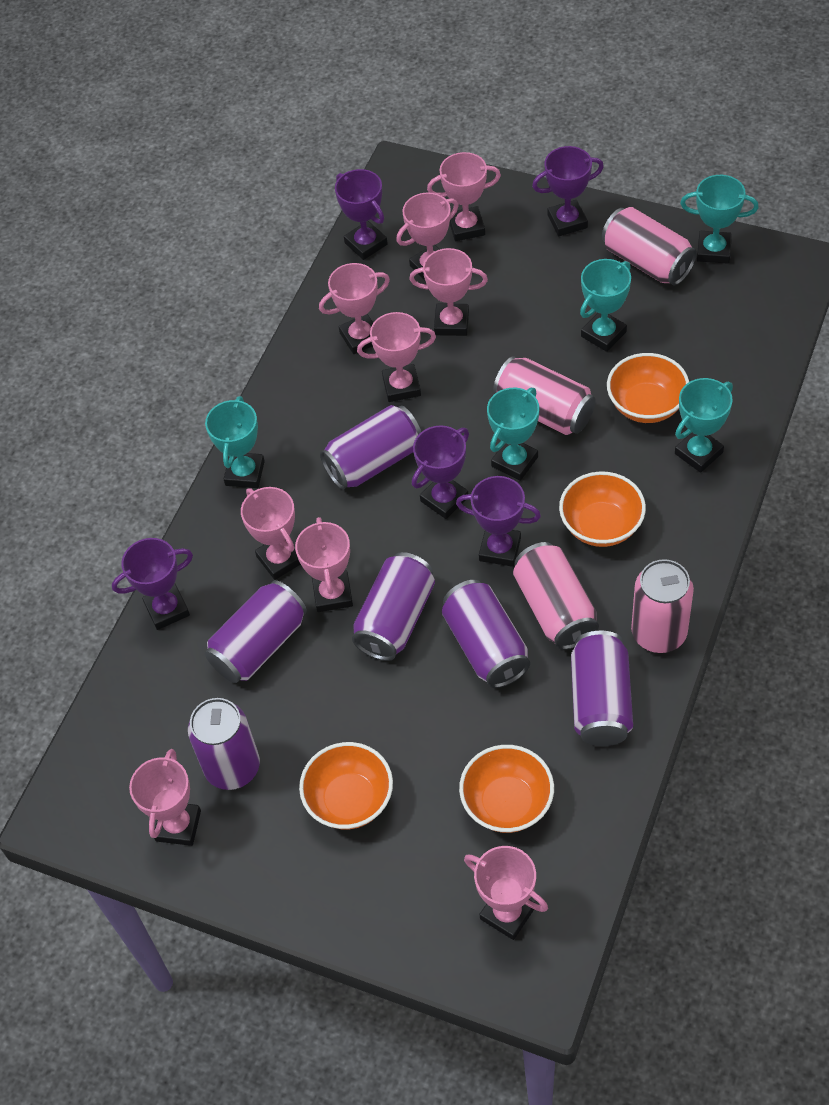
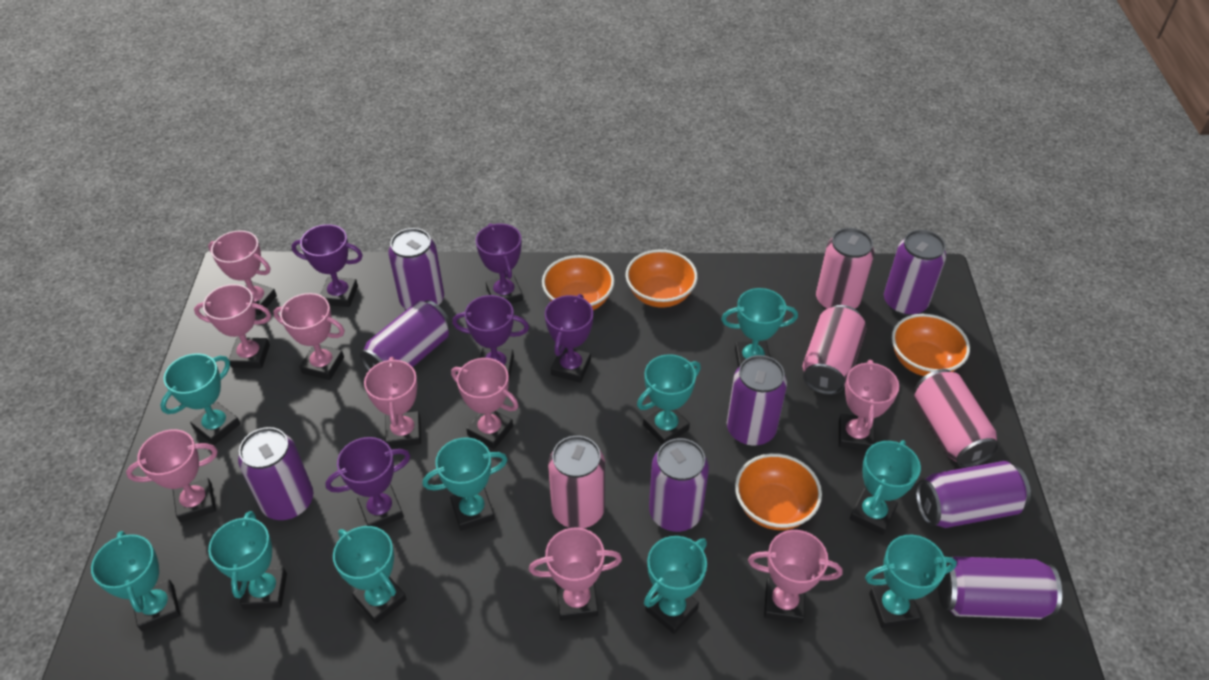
purple can: [188,698,260,790] [205,580,307,683] [320,405,421,490] [352,552,435,661] [442,580,530,688] [571,631,633,746] = 6 -> [238,427,313,520] [360,300,451,371] [388,228,444,310] [649,438,709,532] [727,355,787,446] [884,230,946,316] [916,461,1031,528] [938,556,1062,619] = 8
turquoise trophy: [205,396,265,488] [487,388,539,481] [580,259,631,352] [675,378,733,473] [680,175,759,264] = 5 -> [91,531,180,631] [160,353,240,445] [208,511,287,609] [333,526,407,624] [423,438,508,531] [637,354,701,445] [644,536,707,634] [721,288,798,368] [850,440,921,535] [865,535,957,628] = 10

